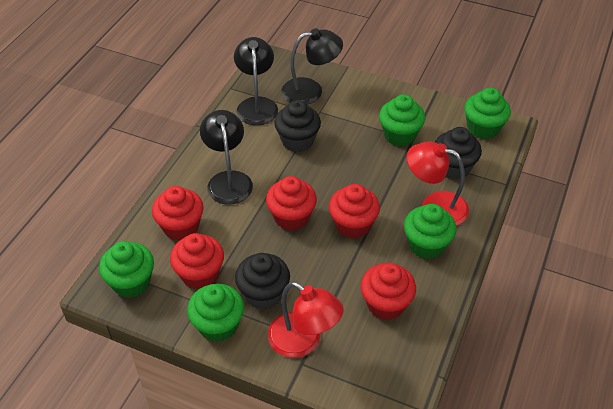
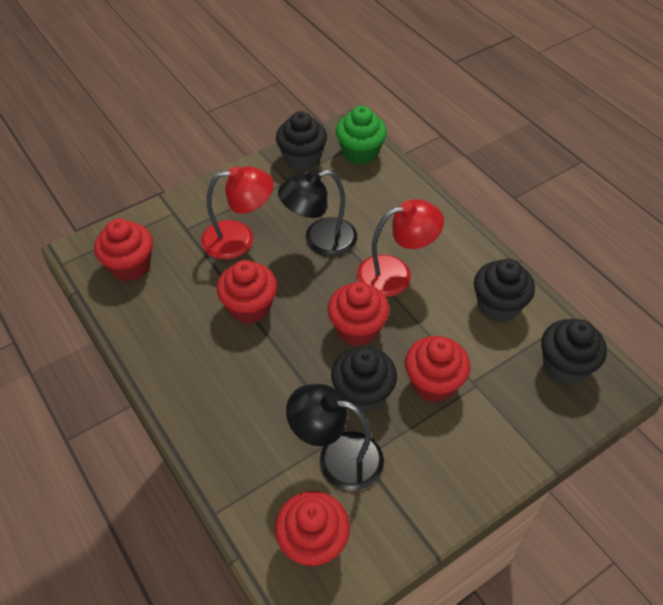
black cupcake: [235,253,290,310] [274,100,321,152] [435,127,482,180] = 3 -> [276,111,327,171] [331,346,397,413] [474,259,535,322] [541,319,607,385] = 4
black lamp: [200,110,253,205] [234,37,278,125] [281,28,343,104] = 3 -> [278,169,357,256] [286,384,384,491] = 2
green cupcake: [99,241,154,298] [187,284,244,342] [379,94,425,146] [404,204,456,259] [464,88,511,139] = 5 -> [336,106,387,165] = 1

